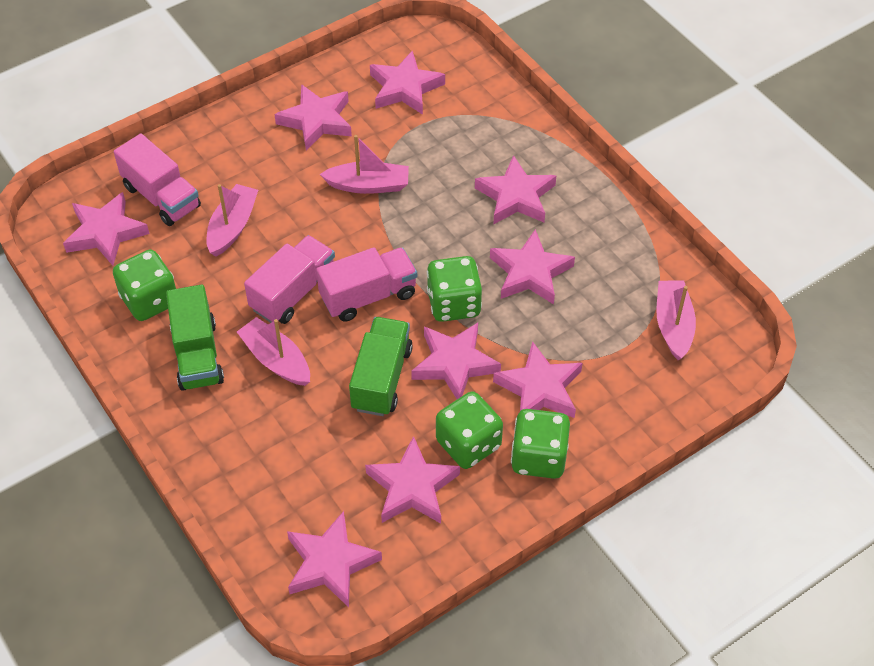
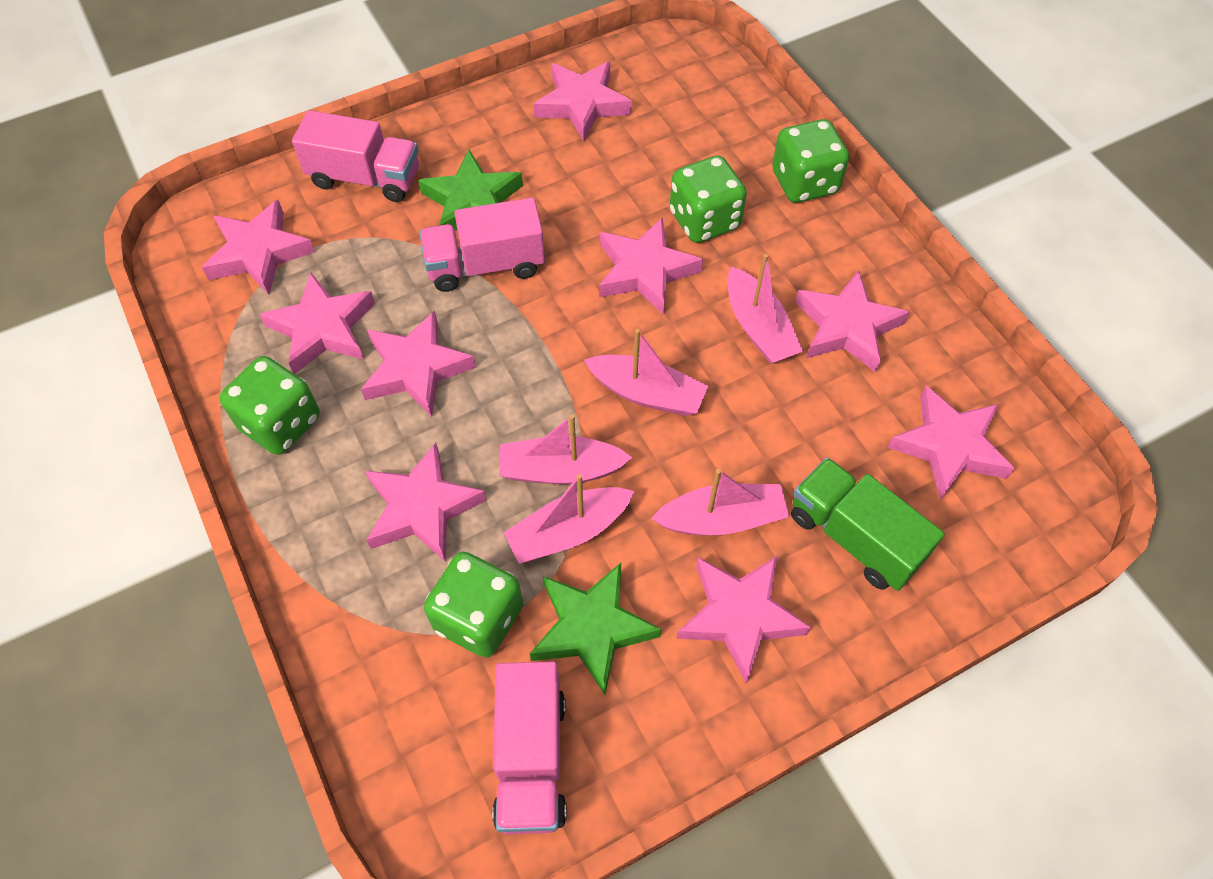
green star: none = 0 -> [418,150,523,231] [530,563,662,695] = 2
green truck: [166,284,224,391] [349,317,413,416] = 2 -> [791,457,945,591] = 1
pink boat: [206,184,258,257] [237,317,310,386] [320,135,409,194] [656,281,696,360] = 4 -> [499,414,632,484] [503,474,634,564] [584,329,708,416] [651,469,789,535] [727,254,803,364] = 5

